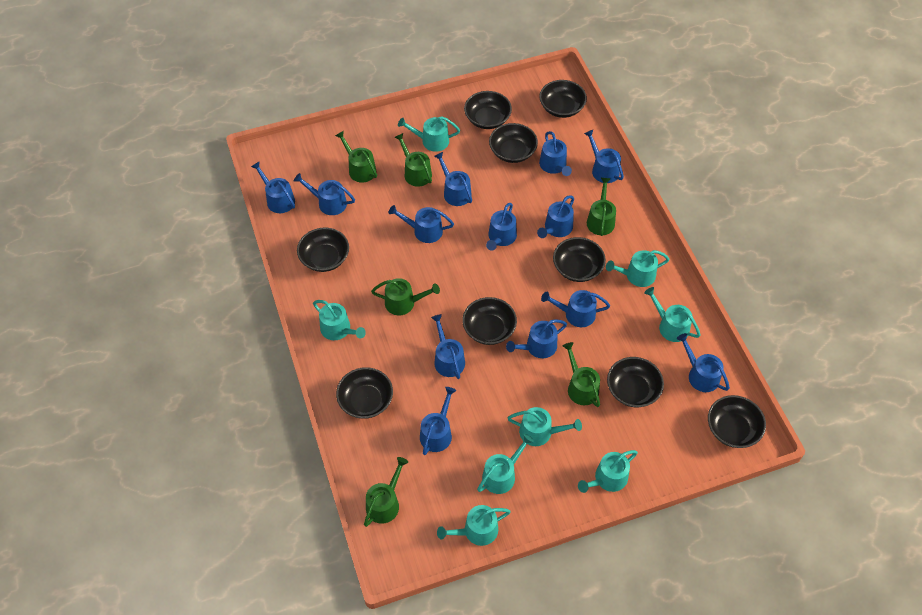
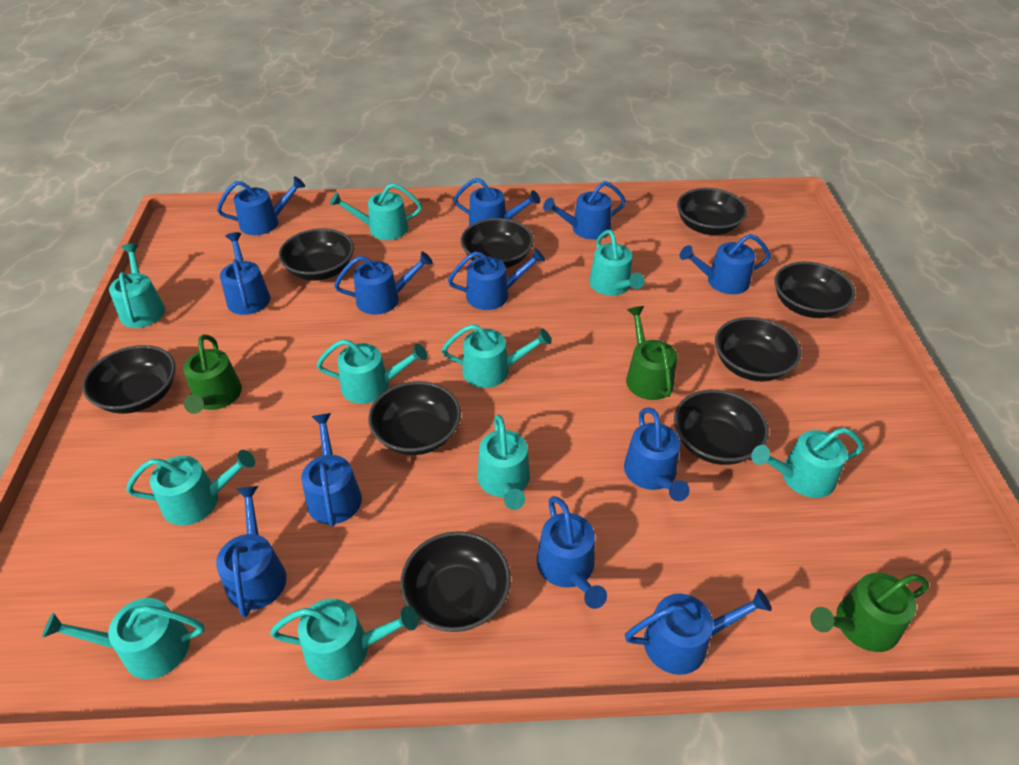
blue watering can: [251,162,295,213] [294,173,355,215] [389,205,454,243] [420,387,457,455] [431,314,465,379] [434,152,472,206] [486,203,517,251] [506,319,567,358] [537,195,574,238] [539,131,572,176] [541,290,610,327] [584,130,624,183] [677,333,730,392] = 13 -> [216,486,287,617] [217,176,305,235] [220,232,270,315] [301,413,362,527] [334,251,433,315] [448,248,545,310] [453,178,540,226] [537,496,607,609] [543,181,626,240] [624,408,690,501] [625,588,772,675] [680,234,771,294] = 12
green watering can: [335,131,377,183] [364,457,408,527] [371,278,440,315] [394,133,432,187] [563,342,600,407] [587,178,616,236] = 6 -> [183,335,242,414] [626,306,677,400] [810,573,929,652] = 3
turquoise watering can: [313,300,366,340] [398,116,460,152] [437,505,511,546] [477,434,534,494] [508,407,582,446] [578,450,638,493] [606,250,669,287] [644,287,701,342] = 8 -> [42,598,205,679] [109,244,165,328] [126,450,255,526] [270,599,418,680] [316,339,427,404] [330,183,422,240] [442,324,551,388] [477,414,530,510] [589,230,645,296] [751,427,864,498] = 10

